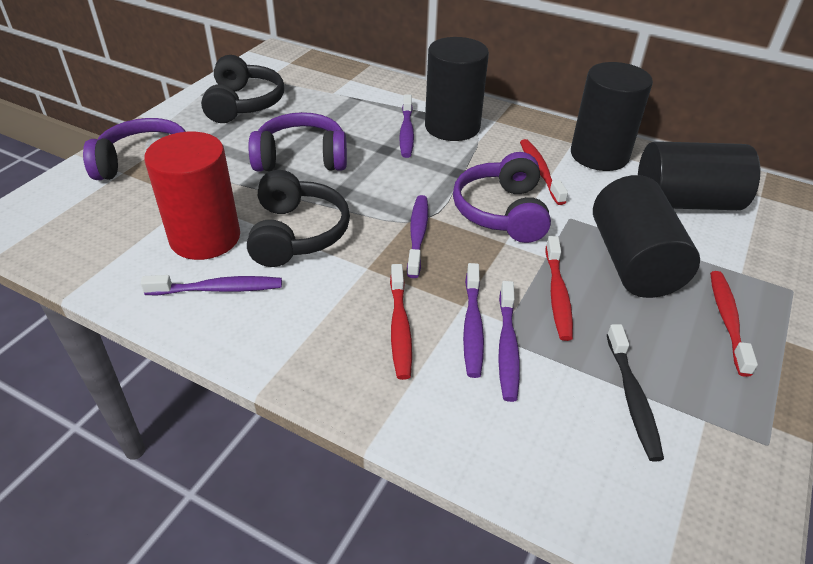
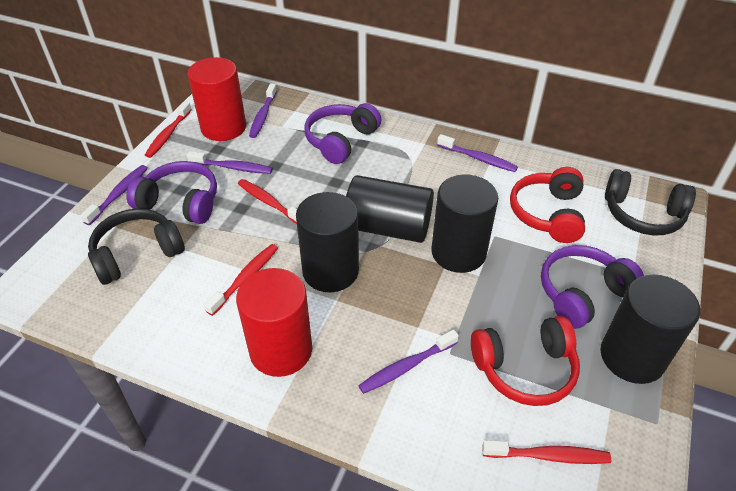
black toothbrush: [607,324,664,461] = 1 -> none = 0
red cylinder: [144,132,240,260] = 1 -> [187,57,246,141] [236,268,312,377] = 2
red headphones: none = 0 -> [471,316,580,406] [510,167,585,243] = 2

